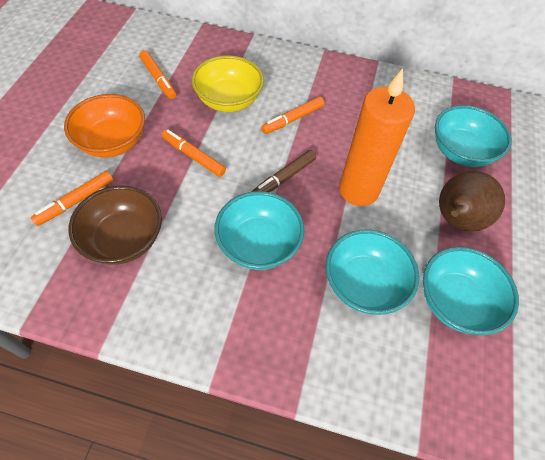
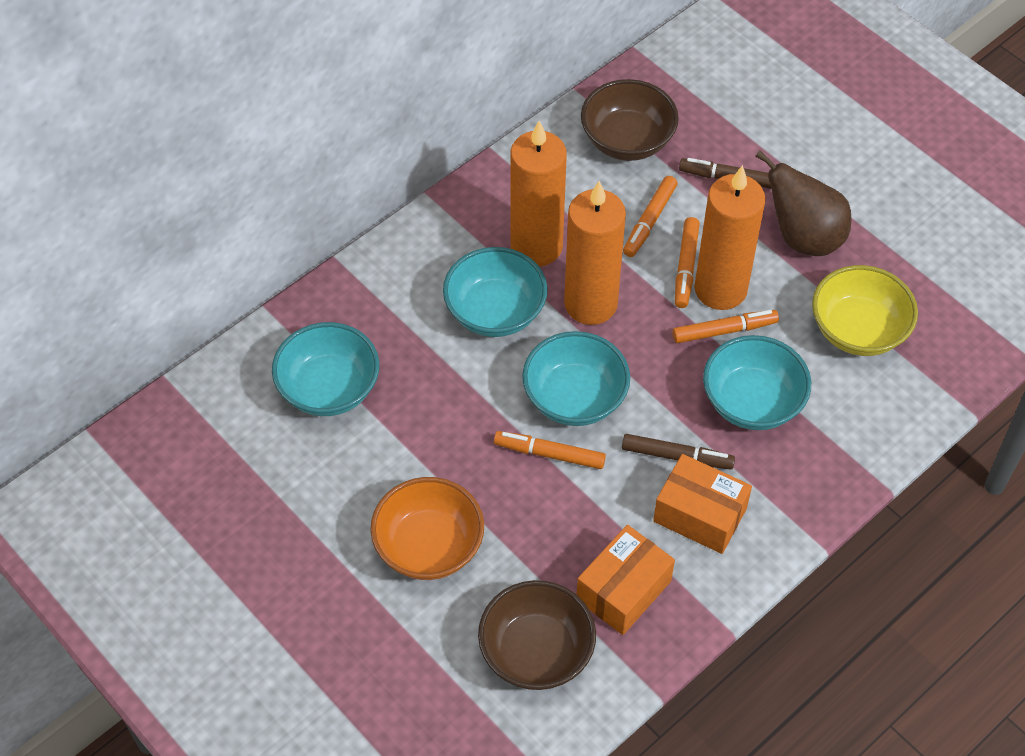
brown bowl: [68,186,162,265] = 1 -> [478,580,596,690] [581,79,679,161] = 2
brown marker: [252,150,316,192] = 1 -> [622,434,735,470] [679,158,771,189] = 2
orange box: none = 0 -> [576,525,675,635] [653,454,752,554] = 2
orange candle: [339,69,415,206] = 1 -> [510,121,567,267] [564,181,626,325] [694,165,766,310] = 3

